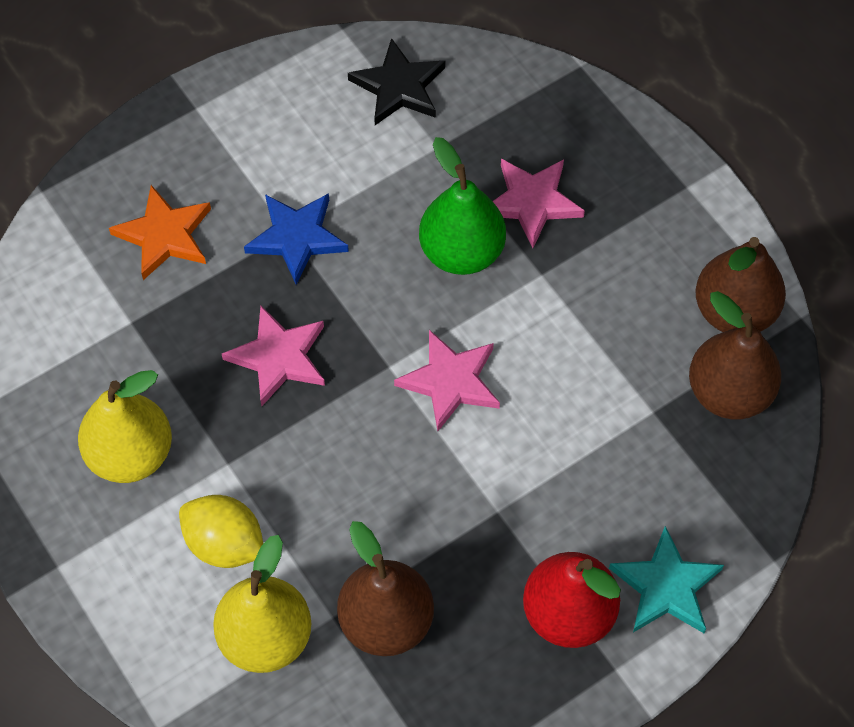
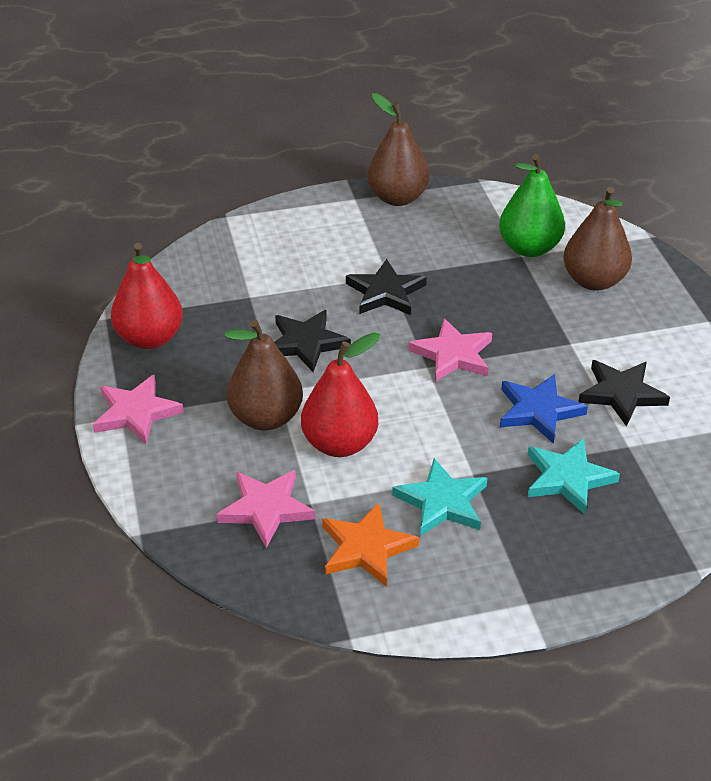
black star: [348,38,445,125] = 1 -> [274,310,351,372] [346,259,427,315] [578,360,670,427] = 3
red pear: [523,552,621,648] = 1 -> [111,243,183,349] [301,332,380,457] = 2
turquoise star: [609,526,724,633] = 1 -> [392,458,487,536] [528,438,620,515] = 2
yellow lemon: [179,495,263,568] = 1 -> none = 0
yellow pear: [78,370,172,483] [213,535,311,673] = 2 -> none = 0

